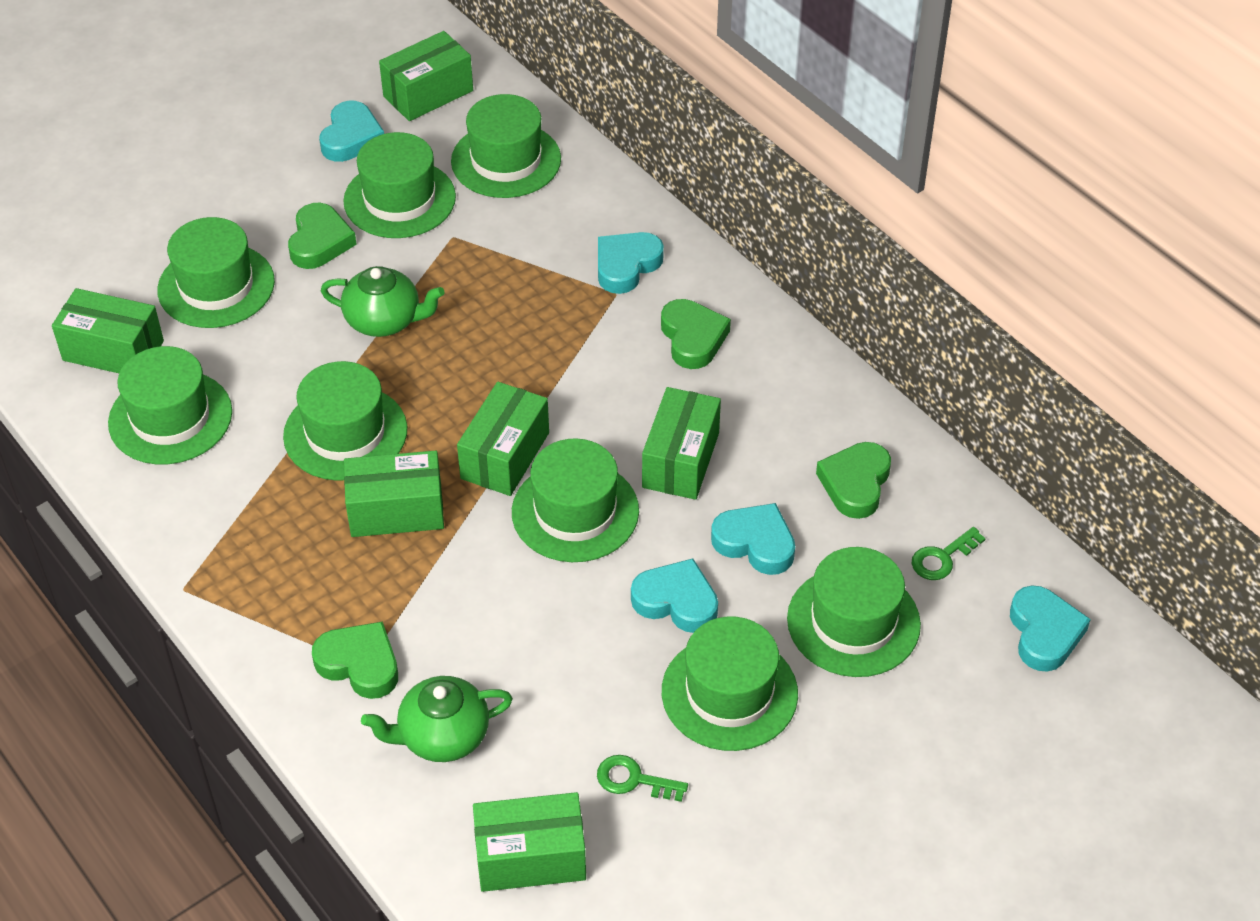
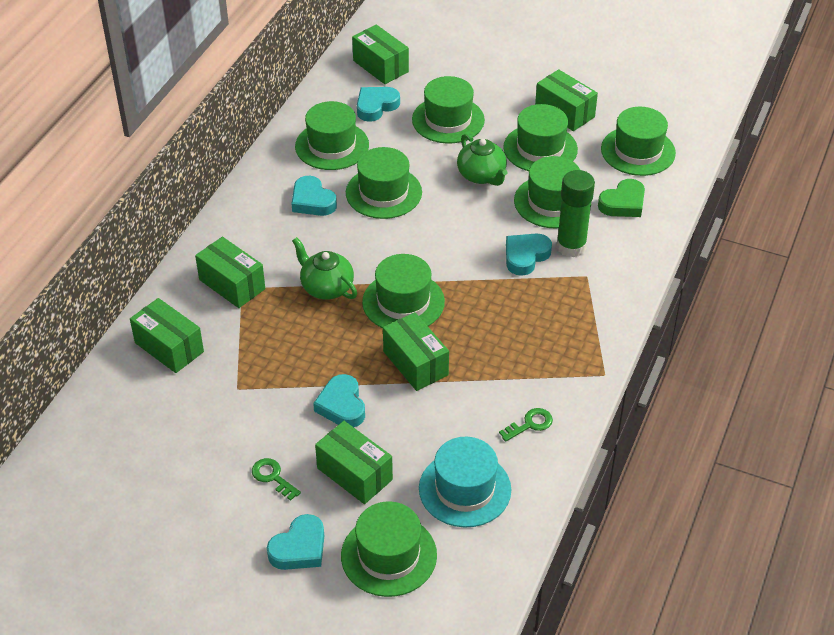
green glue stick: none = 0 -> [556,170,595,258] = 1
green heart: [288,203,357,269] [312,621,398,699] [661,299,731,369] [816,442,891,519] = 4 -> [598,179,645,217] = 1
turquoise hat: none = 0 -> [419,437,511,527] = 1

